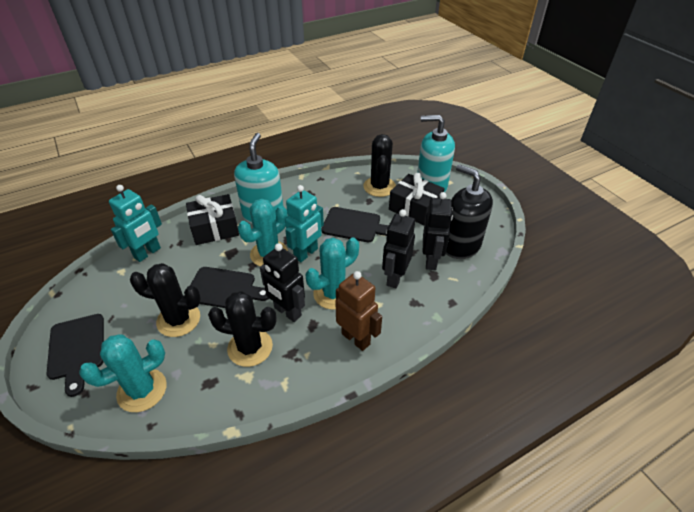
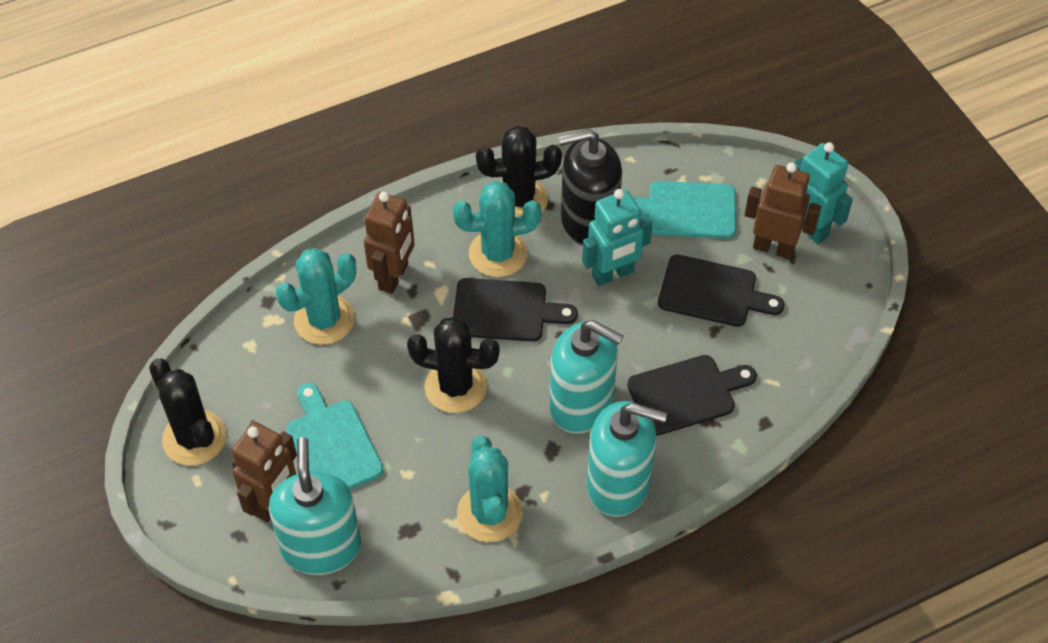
black gift: [186,194,239,245] [389,173,445,225] = 2 -> none = 0
black robot: [260,243,305,322] [382,209,415,288] [423,192,453,270] = 3 -> none = 0
brown robot: [335,271,382,351] = 1 -> [232,422,297,522] [364,192,415,294] [744,162,821,259] = 3
turquoise cutting board: none = 0 -> [286,383,383,489] [633,181,736,239] = 2
turquoise soap dispenser: [234,133,283,224] [417,115,455,192] = 2 -> [269,437,361,575] [550,320,624,434] [587,401,667,517] = 3

